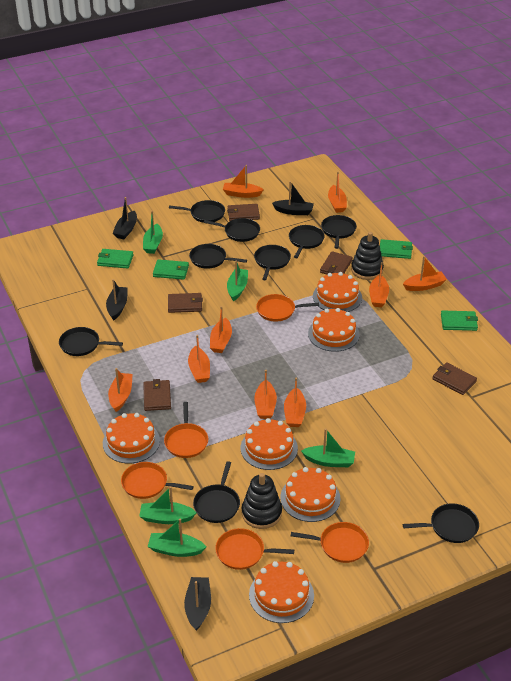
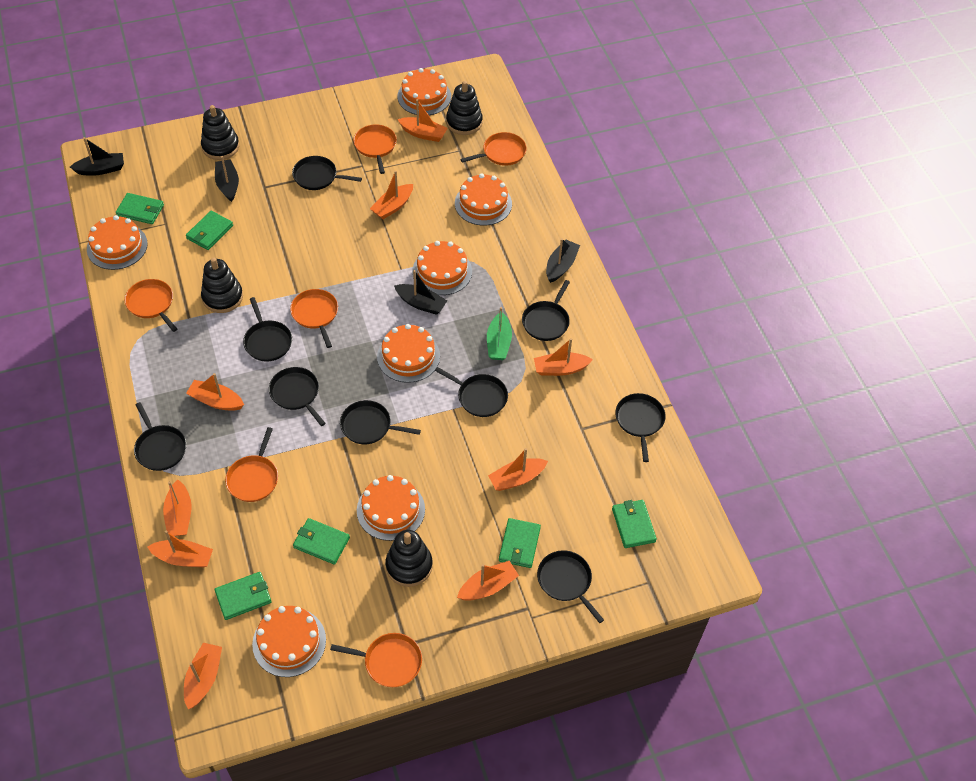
black stacking toy: [242,473,282,529] [351,232,384,280] = 2 -> [201,105,239,160] [201,258,243,313] [386,530,433,587] [446,81,483,135] = 4
brown wallet: [143,379,171,411] [168,293,203,313] [227,204,260,221] [320,251,353,275] [432,362,477,395] = 5 -> none = 0
green boat: [139,486,197,524] [143,211,163,254] [148,519,206,557] [227,261,248,301] [301,428,355,467] = 5 -> [487,307,512,360] = 1
green wallet: [97,249,134,269] [153,259,189,280] [380,239,413,259] [441,310,478,331] = 4 -> [116,193,164,224] [186,211,233,250] [214,572,272,620] [293,518,350,565] [499,518,541,568] [612,500,657,548] = 6
orange cake: [103,413,160,464] [241,418,298,470] [249,561,314,623] [280,467,341,522] [308,308,360,352] [313,272,362,312] = 6 -> [87,215,148,270] [252,606,326,677] [357,475,425,541] [377,324,440,383] [397,68,451,115] [412,241,472,295] [455,173,512,226] = 7
orange pan: [121,462,194,499] [164,402,208,458] [215,528,294,570] [256,294,319,322] [291,522,369,563] = 5 -> [125,279,177,332] [225,427,278,502] [290,289,338,348] [330,633,422,687] [353,124,397,174] [460,132,527,166] = 6

